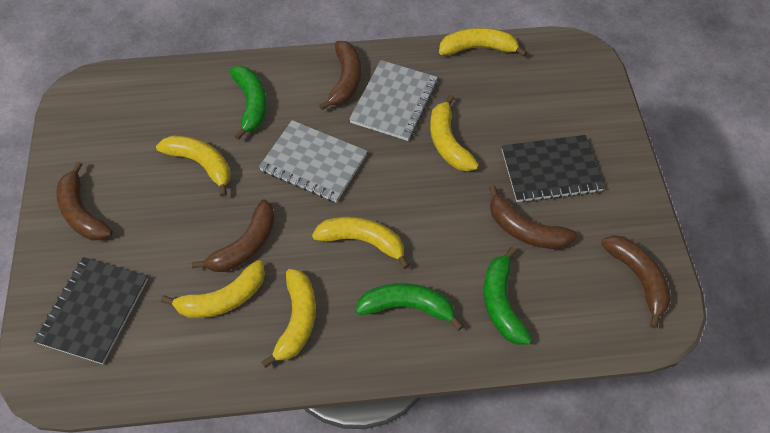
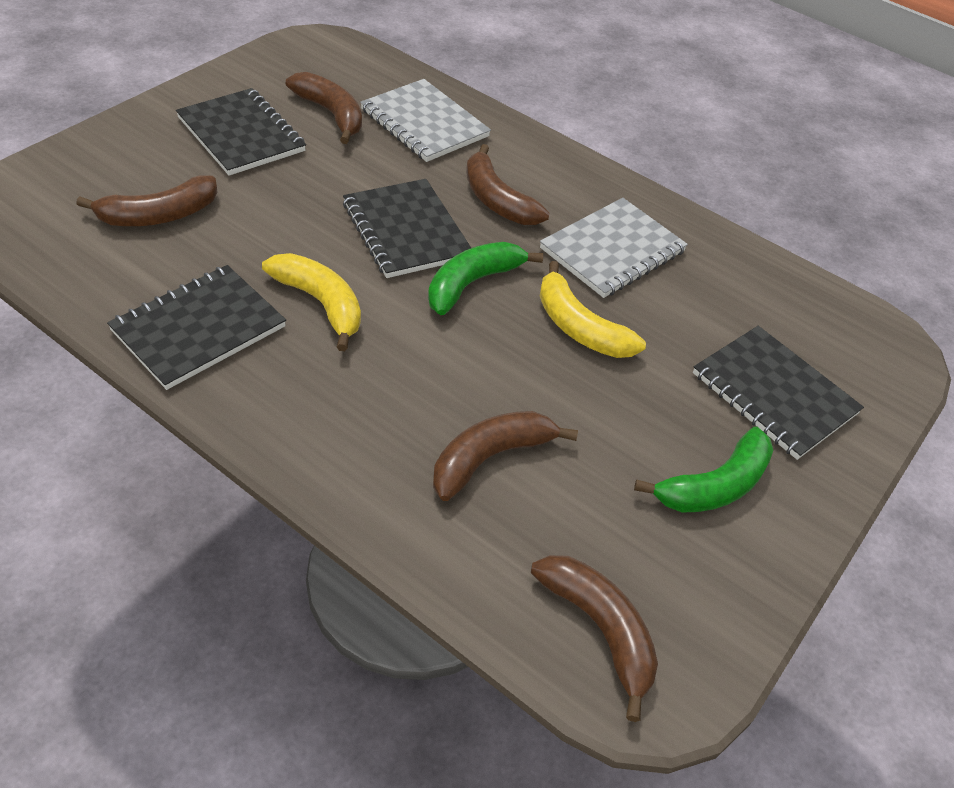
black notebook: [34,257,148,364] [502,135,605,203] = 2 -> [107,265,286,390] [176,88,306,176] [343,179,471,278] [693,326,864,460] = 4
green banana: [230,66,267,140] [356,283,463,331] [484,247,532,345] = 3 -> [428,242,543,315] [634,427,773,513] = 2
yellow banana: [156,135,231,197] [161,260,265,318] [262,269,316,368] [312,217,410,269] [430,94,479,172] [439,28,527,57] = 6 -> [262,253,361,351] [540,261,646,358] = 2

